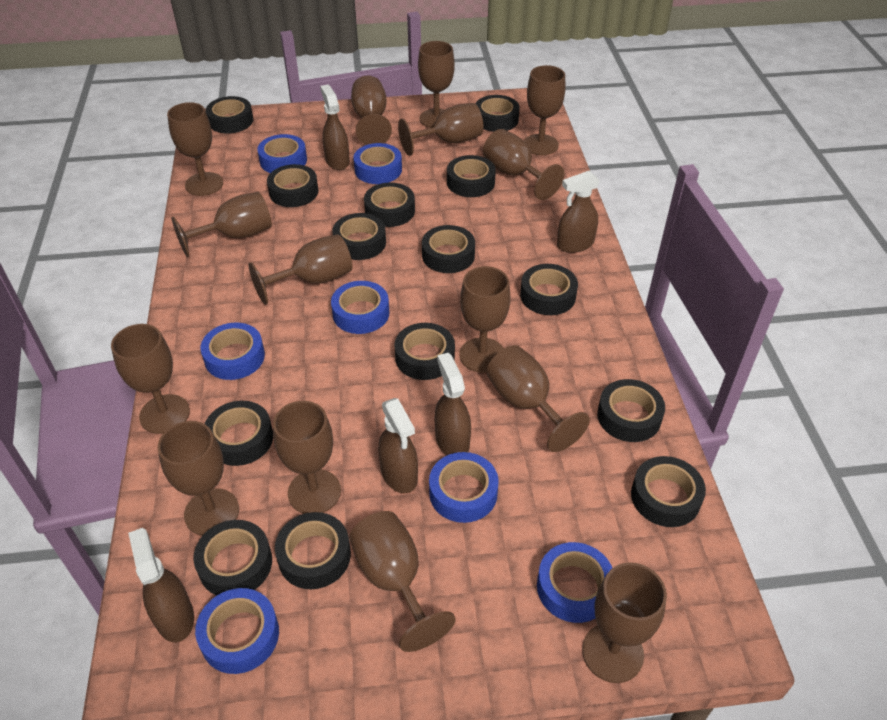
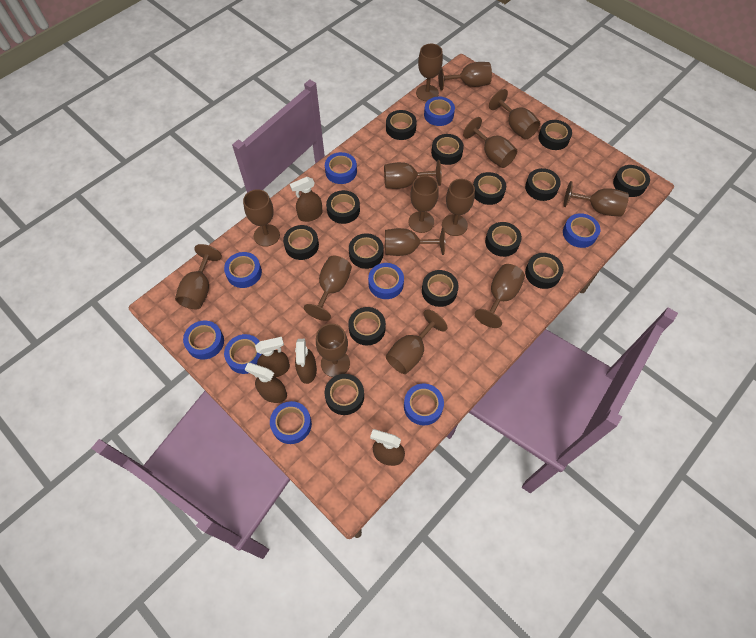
blue tape: [195,588,279,674] [200,323,265,380] [257,134,307,173] [331,281,389,334] [353,143,402,184] [429,452,499,523] [537,542,612,623] = 7 -> [183,320,224,360] [224,252,262,288] [224,334,262,374] [270,401,312,444] [325,152,357,184] [368,263,404,299] [404,384,444,426] [424,97,455,126] [563,213,600,248] = 9

